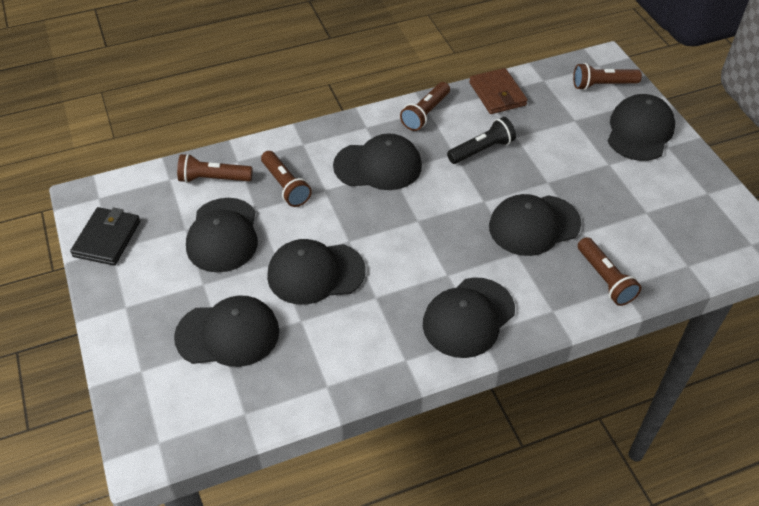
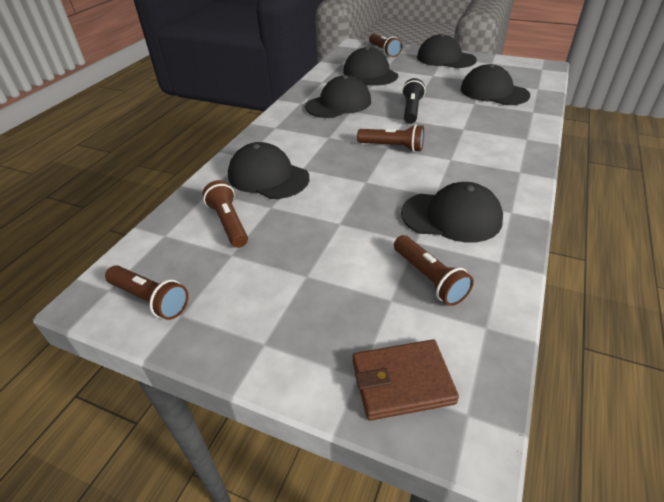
black cap: [174,296,279,367] [186,198,258,272] [267,239,365,305] [333,133,422,190] [423,277,515,358] [489,194,581,256] [608,94,675,161] = 7 -> [228,142,309,199] [305,75,371,118] [343,47,398,86] [401,182,503,243] [417,34,477,68] [461,64,530,105] = 6
black wallet: [70,207,140,266] = 1 -> none = 0

